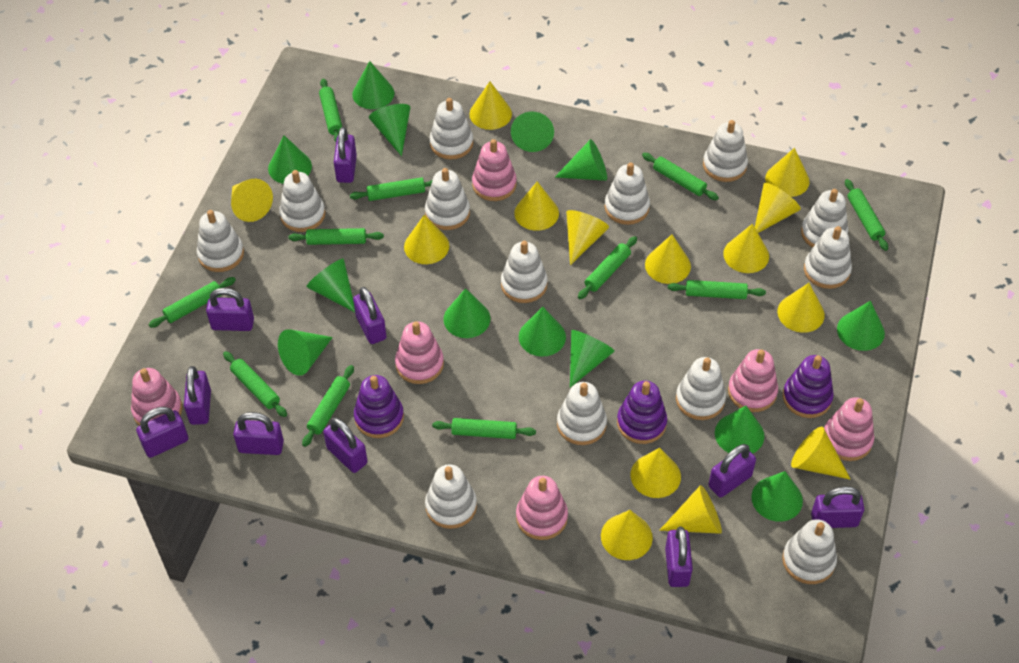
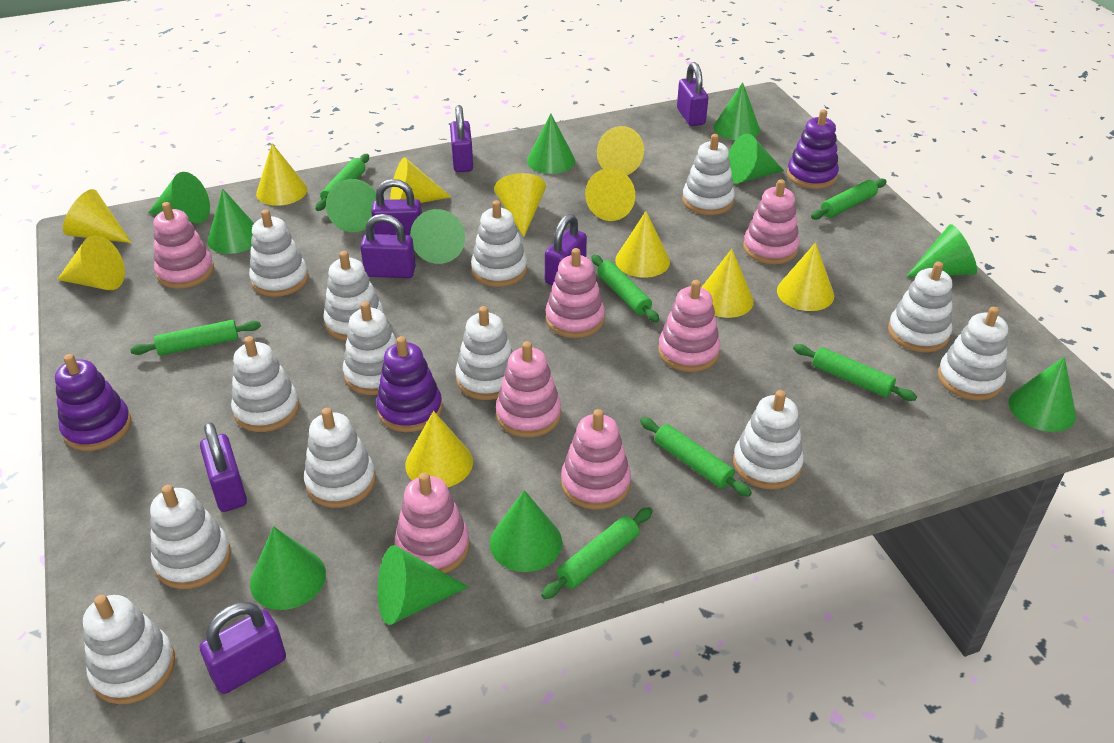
green cone: [268,135,312,184] [278,329,333,376] [306,259,355,312] [352,61,394,109] [369,104,411,156] [443,288,490,338] [511,111,554,152] [519,307,566,357] [555,139,607,181] [570,330,615,388] [715,406,765,454] [751,471,803,522] [837,301,885,351] = 13 -> [148,172,210,223] [207,188,254,254] [250,526,326,610] [326,179,376,232] [378,545,469,625] [410,209,465,264] [490,490,562,572] [527,114,575,174] [713,82,760,140] [728,134,784,184] [906,224,977,277] [1008,357,1076,432] = 12
green rolling pin: [148,277,236,328] [223,351,287,417] [288,228,384,245] [302,365,354,447] [319,78,342,142] [350,177,432,201] [432,418,536,439] [578,236,637,299] [642,153,719,200] [668,280,766,299] [845,179,888,251] = 11 -> [130,320,261,356] [315,154,369,211] [541,507,653,599] [591,255,659,322] [640,417,752,497] [793,344,917,401] [811,178,887,220] = 7
pink stacking toy: [131,368,182,426] [395,321,444,384] [472,139,517,201] [516,476,568,540] [728,349,778,412] [824,398,874,461] = 6 -> [154,202,214,289] [395,472,470,573] [496,341,561,438] [546,248,605,338] [561,409,631,510] [658,280,720,372] [743,179,800,264] = 7
purple padlock: [136,407,188,458] [184,366,211,425] [206,288,254,331] [233,412,284,455] [323,418,367,473] [334,127,357,183] [353,287,386,344] [665,527,693,587] [708,444,756,498] [811,487,864,528] = 10 -> [200,422,247,512] [200,602,286,694] [360,214,416,278] [371,179,422,236] [450,105,473,172] [545,214,587,285] [677,62,708,126] = 7
yellow cone: [231,179,273,222] [404,215,449,264] [469,82,512,130] [514,181,559,231] [566,210,609,265] [601,510,653,560] [631,448,681,498] [645,234,691,284] [660,485,722,534] [723,223,769,273] [755,183,801,233] [765,148,810,197] [777,283,825,333] [791,427,851,480] = 14 -> [57,235,125,290] [63,189,132,243] [256,143,308,206] [390,157,451,203] [405,411,473,487] [494,173,546,237] [585,168,635,221] [597,126,644,175] [615,211,670,278] [701,249,754,318] [777,242,834,311] = 11

